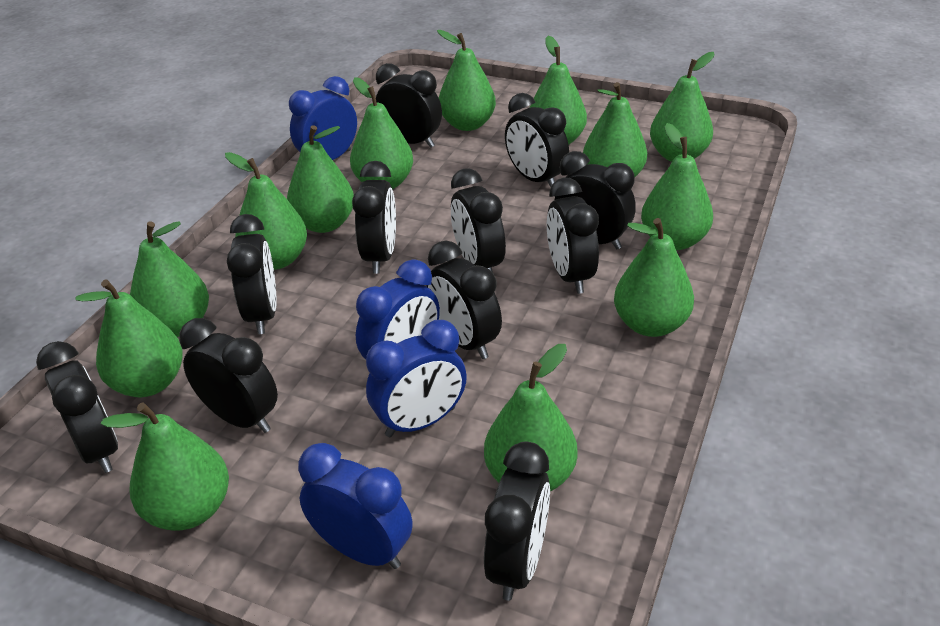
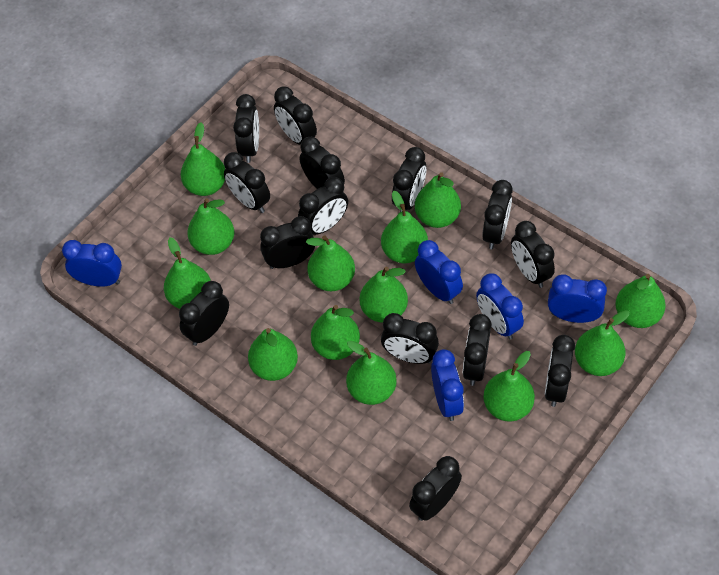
black clock: [36,341,118,473] [179,318,278,433] [227,214,277,334] [352,161,396,274] [376,63,442,148] [427,241,502,359] [451,168,506,273] [484,442,550,601] [505,93,569,187] [547,178,599,294] [555,151,636,249] = 11 -> [179,281,229,346] [224,152,270,213] [233,94,259,163] [260,216,315,269] [274,86,317,145] [298,177,348,235] [300,137,345,189] [381,313,439,364] [392,147,426,212] [409,456,462,521] [463,314,492,386] [482,180,513,249] [511,221,555,288] [545,335,575,407] = 14
blue clock: [289,76,357,160] [298,443,412,569] [356,259,440,359] [366,320,467,437] = 4 -> [62,240,122,287] [415,240,463,304] [431,349,464,421] [476,273,524,339] [548,275,607,323] = 5

